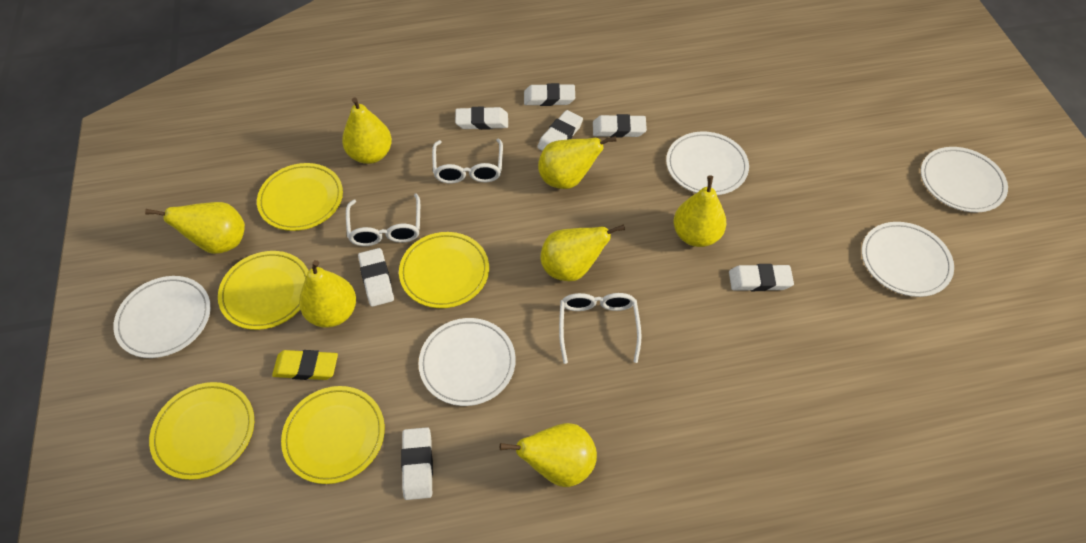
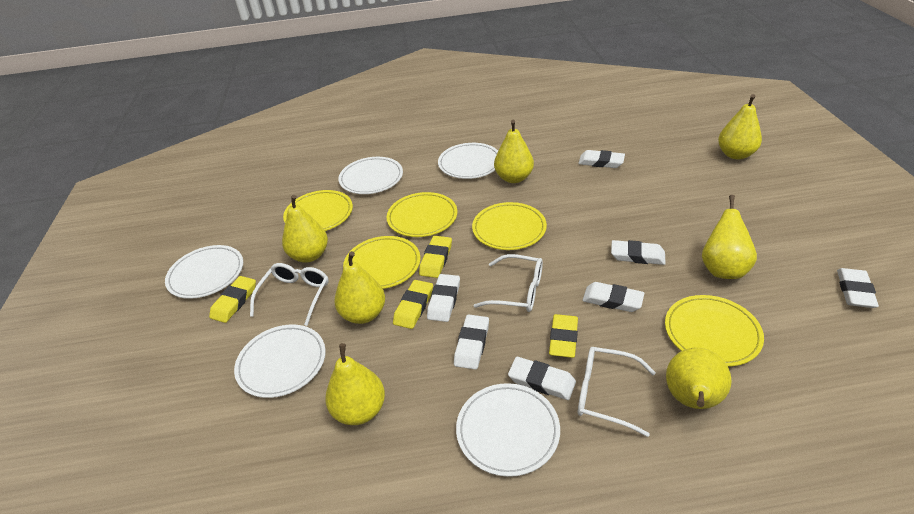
yellow eraser: [272,350,338,380] = 1 -> [209,276,256,323] [393,280,433,329] [419,236,452,278] [549,314,578,358] = 4

